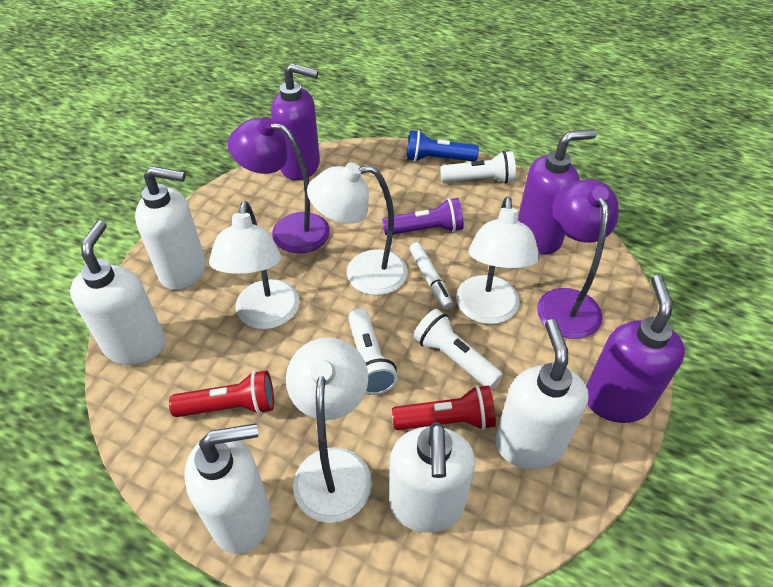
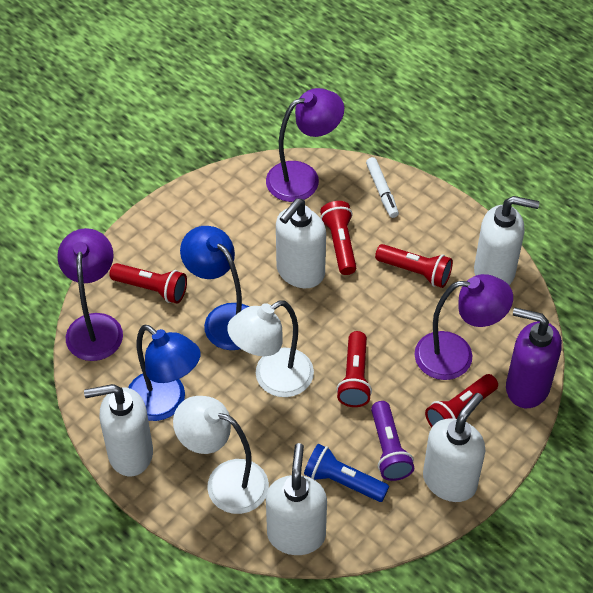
blue lamp: none = 0 -> [128,325,201,421] [180,226,249,350] = 2
purple lamp: [228,117,330,253] [537,179,619,339] = 2 -> [57,228,123,361] [266,88,344,202] [415,274,513,380] = 3
purple soap dispenser: [271,63,320,180] [518,129,596,254] [586,275,685,423] = 3 -> [506,308,562,408] = 1
red flashlight: [169,370,274,417] [392,385,496,430] = 2 -> [110,263,187,304] [320,201,356,275] [336,331,372,407] [375,244,453,288] [425,374,498,427] = 5
white flashlight: [348,308,398,395] [414,309,503,389] [440,151,516,184] = 3 -> none = 0
white lamp: [209,201,300,329] [286,337,372,523] [307,163,407,295] [456,197,540,324] = 4 -> [173,396,269,514] [227,300,314,397] = 2

